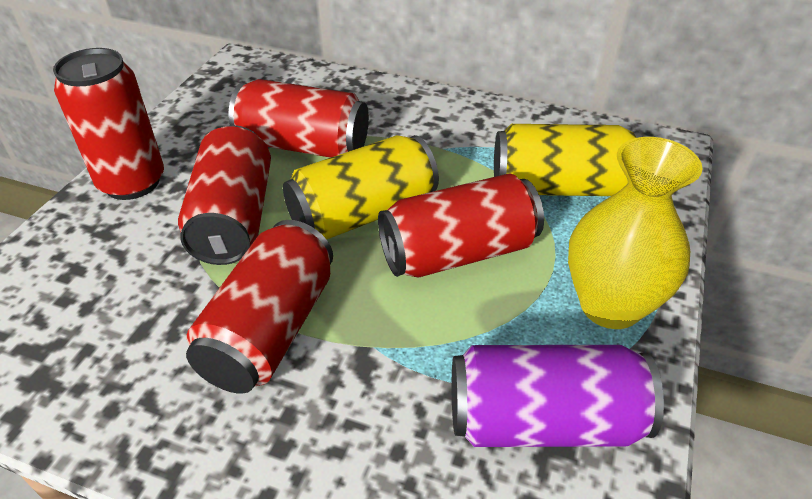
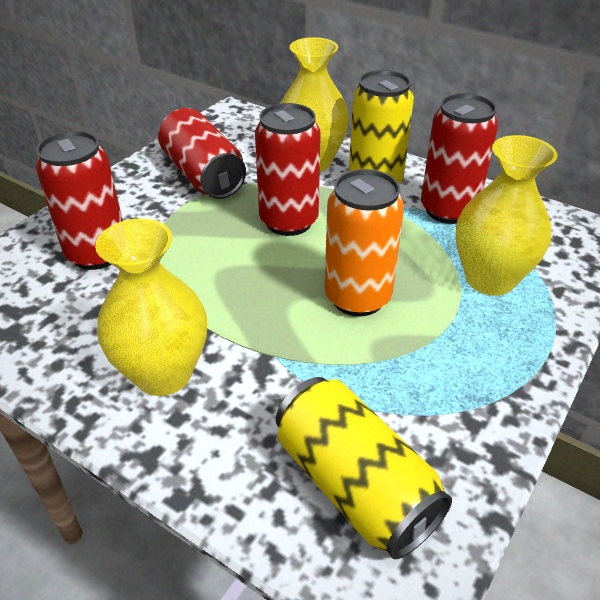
orange can: none = 0 -> [324,169,404,316] = 1
purple can: [452,345,664,447] = 1 -> none = 0
red can: [53,48,164,200] [178,125,271,265] [186,220,333,394] [229,79,369,158] [378,173,544,278] = 5 -> [36,131,123,270] [158,108,246,199] [255,103,321,236] [421,93,498,224] = 4
yellow vase: [568,137,702,329] = 1 -> [95,218,207,396] [280,37,349,172] [456,135,557,296] = 3

